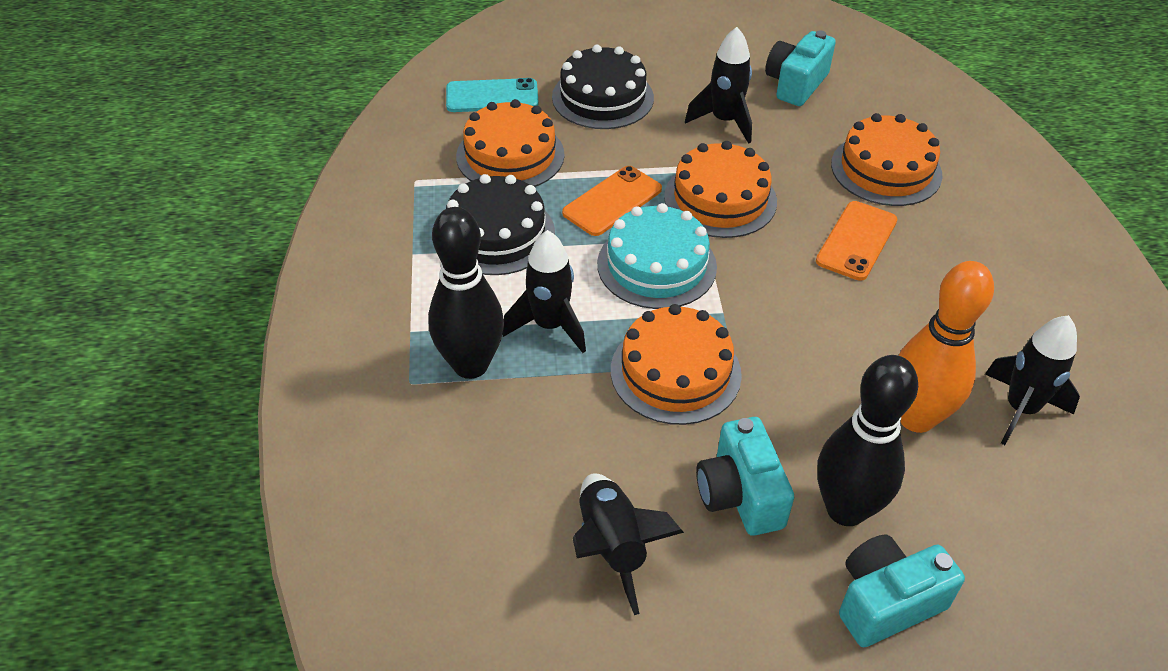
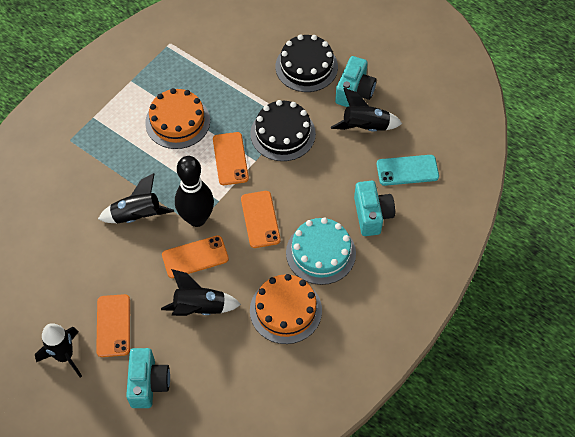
black bowling pin: [428,207,504,379] [817,355,918,526] = 2 -> [175,156,214,227] = 1
orange bowling pin: [898,261,994,433] = 1 -> none = 0
orange cake: [456,99,565,187] [611,304,742,425] [664,141,777,238] [831,113,942,206] = 4 -> [145,88,210,149] [250,274,322,344] = 2
orange phone: [562,166,662,236] [816,201,897,281] = 2 -> [96,294,130,357] [162,235,229,278] [213,132,249,185] [241,191,281,248] = 4

